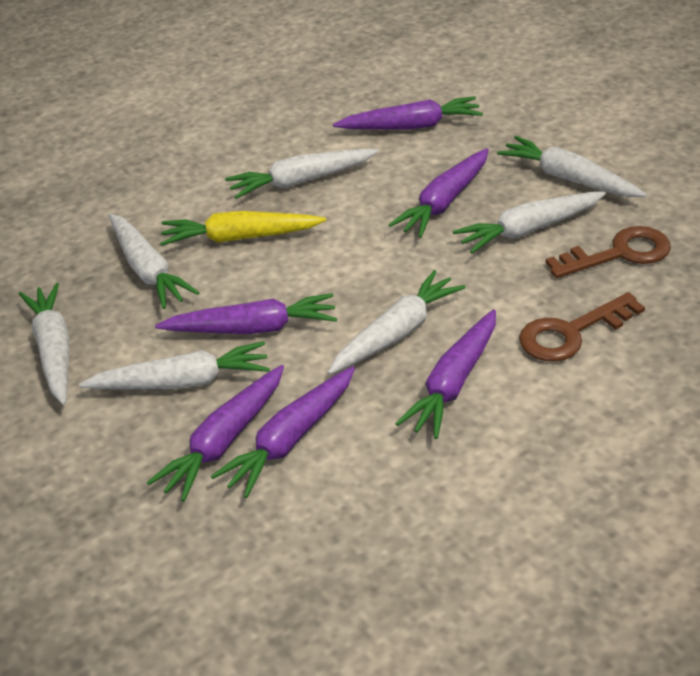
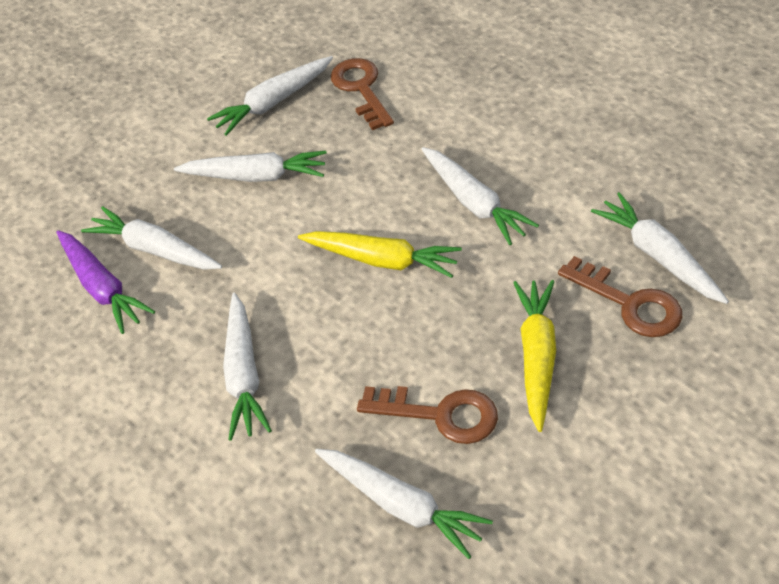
brown key: [519,292,645,362] [546,226,671,278] = 2 -> [331,58,394,130] [357,386,498,444] [558,256,682,337] = 3
purple carrot: [147,365,284,502] [155,293,337,334] [211,366,355,498] [333,96,483,130] [389,148,489,238] [395,309,496,439] = 6 -> [56,230,155,334] = 1
yellow carrot: [160,211,326,246] = 1 -> [298,231,462,278] [513,280,556,432] = 2

